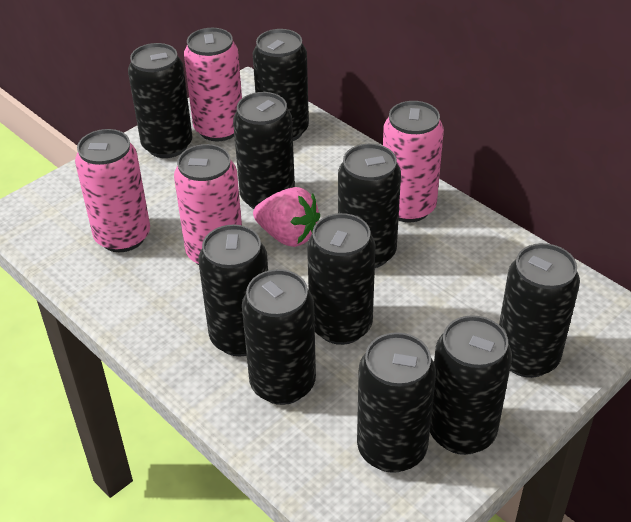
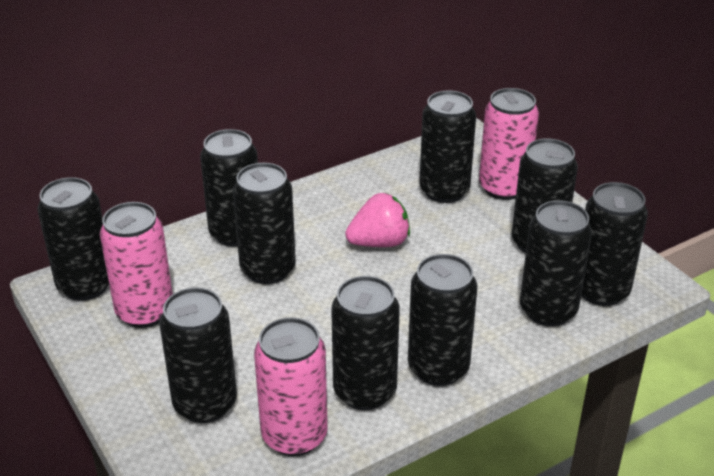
pink can: [75,129,150,252] [174,144,242,265] [184,28,242,141] [383,101,444,222] = 4 -> [100,202,173,328] [254,317,328,456] [479,88,539,200] = 3

